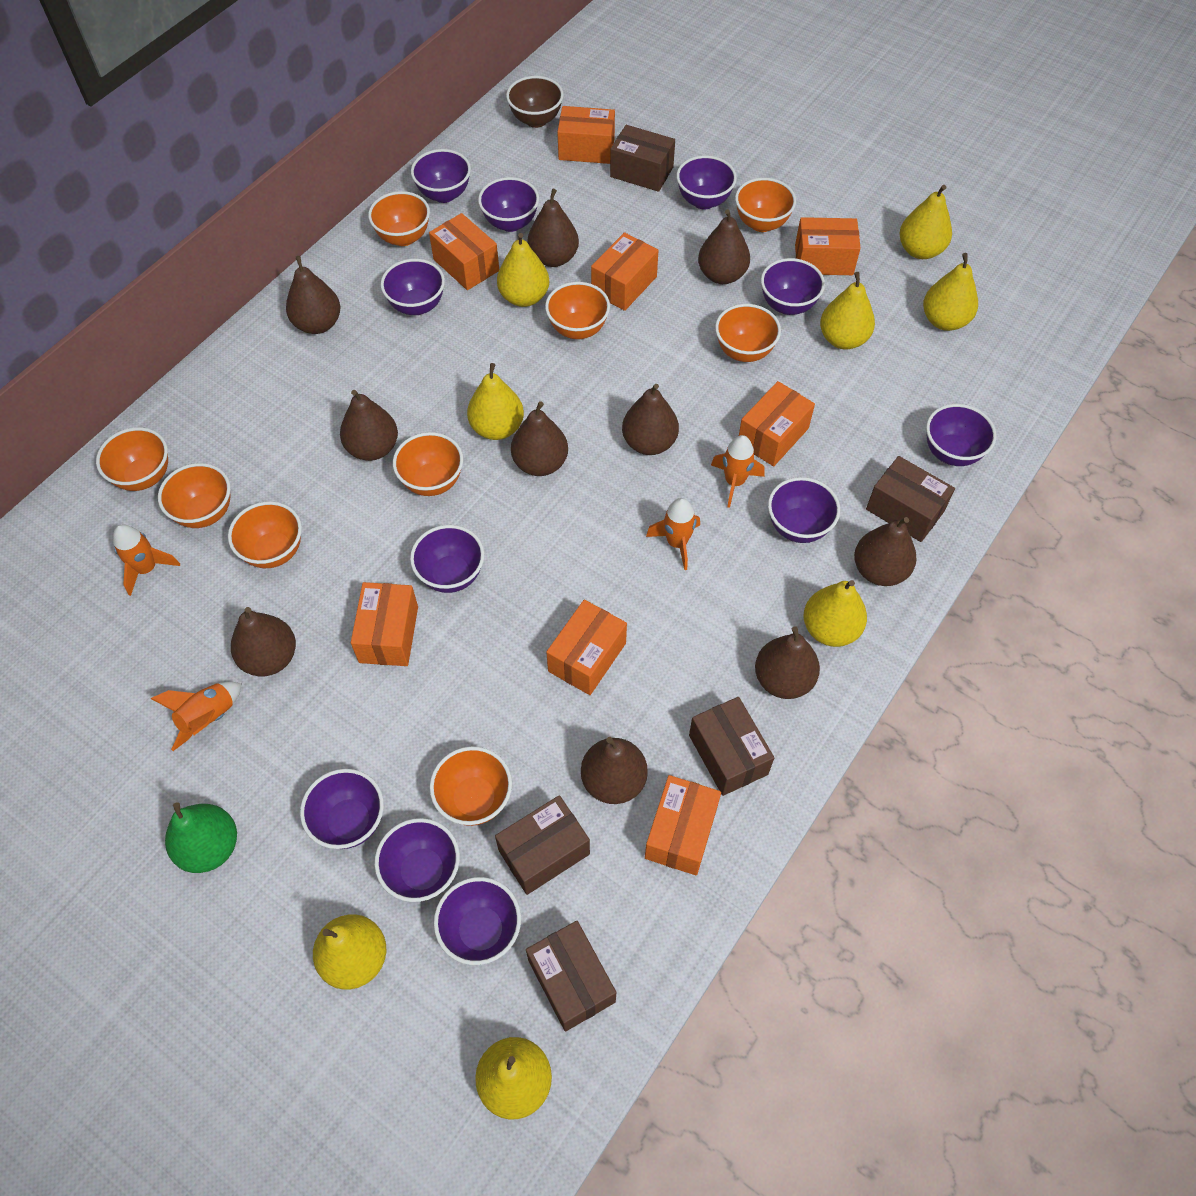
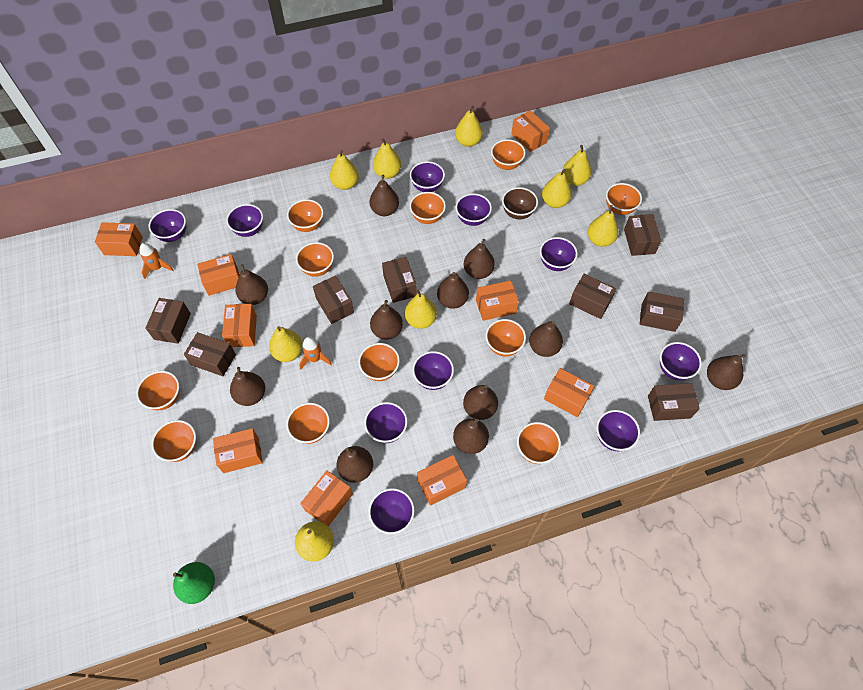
brown box: [495,795,590,895] [526,921,616,1032] [610,125,675,192] [689,697,774,796] [866,456,955,542] = 5 -> [145,298,191,344] [184,332,236,376] [313,275,354,324] [382,257,417,303] [569,274,616,319] [624,214,661,256] [640,292,684,332] [648,383,700,421] = 8
brown pear: [231,607,296,677] [286,256,340,334] [340,390,398,461] [511,401,568,476] [527,189,579,267] [581,737,648,804] [622,384,679,455] [698,209,750,284] [755,626,820,699] [854,517,917,586] = 10 -> [230,367,265,406] [235,264,268,305] [337,446,373,483] [369,175,399,216] [370,300,403,339] [437,272,469,309] [453,419,489,454] [463,385,498,420] [464,239,495,279] [529,321,563,357] [707,354,746,390] = 11
orange bowl: [96,427,168,491] [158,463,231,528] [228,501,302,568] [368,191,430,246] [393,432,463,496] [430,746,512,826] [545,282,610,339] [715,304,781,362] [735,178,796,232] = 9 -> [136,371,180,410] [152,420,196,462] [286,403,330,444] [287,199,323,232] [296,242,334,277] [358,343,400,381] [410,192,446,224] [486,319,526,356] [491,139,526,170] [517,422,561,464] [606,183,642,215] = 11
orange box: [351,582,418,666] [429,213,499,290] [546,600,627,695] [557,106,615,164] [591,232,659,311] [645,775,721,875] [739,381,815,466] [795,217,861,275] = 8 -> [95,222,143,256] [197,254,240,296] [213,428,263,473] [222,304,257,347] [300,470,353,526] [417,455,467,506] [476,281,519,321] [511,110,550,152] [544,368,594,417] = 9
orange rocket: [113,525,180,596] [150,682,242,751] [646,498,700,570] [711,435,765,508] = 4 -> [140,243,174,279] [299,336,332,370] = 2
purple bowl: [300,769,384,849] [374,818,460,902] [381,259,445,315] [410,525,484,593] [411,149,471,203] [434,877,521,965] [478,177,539,232] [676,155,737,209] [761,258,825,315] [768,477,840,543] [926,404,997,466] = 11 -> [149,209,186,242] [226,204,263,237] [364,402,407,443] [368,488,415,534] [410,161,445,192] [412,351,454,390] [456,193,492,226] [540,237,578,271] [596,410,640,451] [660,342,702,380] = 10
yellow pear: [313,914,386,990] [467,363,524,440] [475,1037,552,1119] [497,233,549,307] [804,580,867,647] [820,272,875,349] [900,185,952,259] [923,253,978,331] = 8 -> [269,326,303,362] [295,521,334,561] [330,150,359,190] [373,138,401,179] [405,290,437,329] [455,106,483,147] [542,169,572,208] [562,145,591,186] [588,205,619,247] = 9

